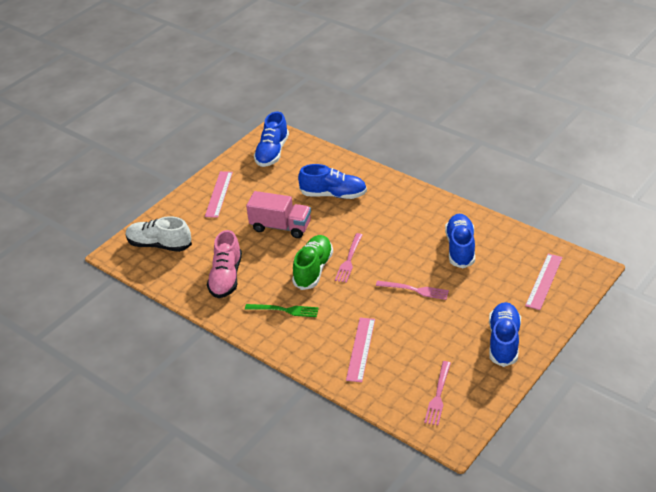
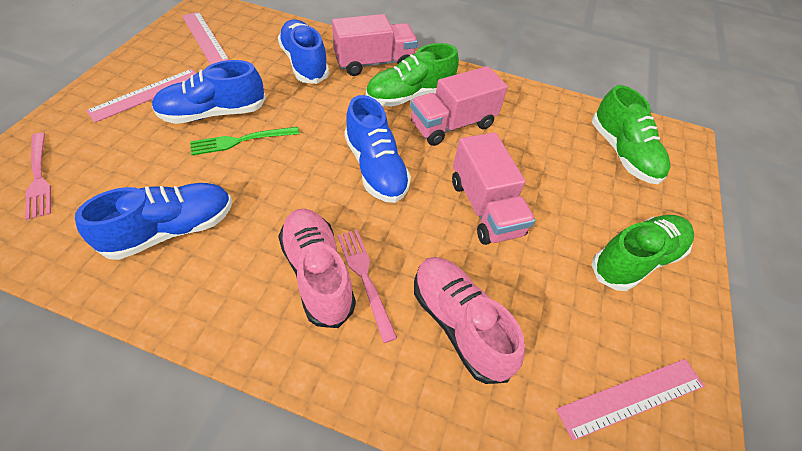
green shoe: [292,235,333,290] = 1 -> [366,43,459,107] [592,85,671,184] [592,215,694,291] = 3
pink fork: [335,233,363,283] [376,280,449,300] [424,361,451,425] = 3 -> [25,133,51,220] [337,230,397,343] = 2
pink shoe: [207,230,242,298] = 1 -> [278,209,356,328] [414,257,525,384] = 2
pink truck: [246,191,311,238] = 1 -> [332,14,418,76] [410,66,508,146] [452,132,536,245] = 3
white shoe: [126,216,192,252] = 1 -> none = 0

